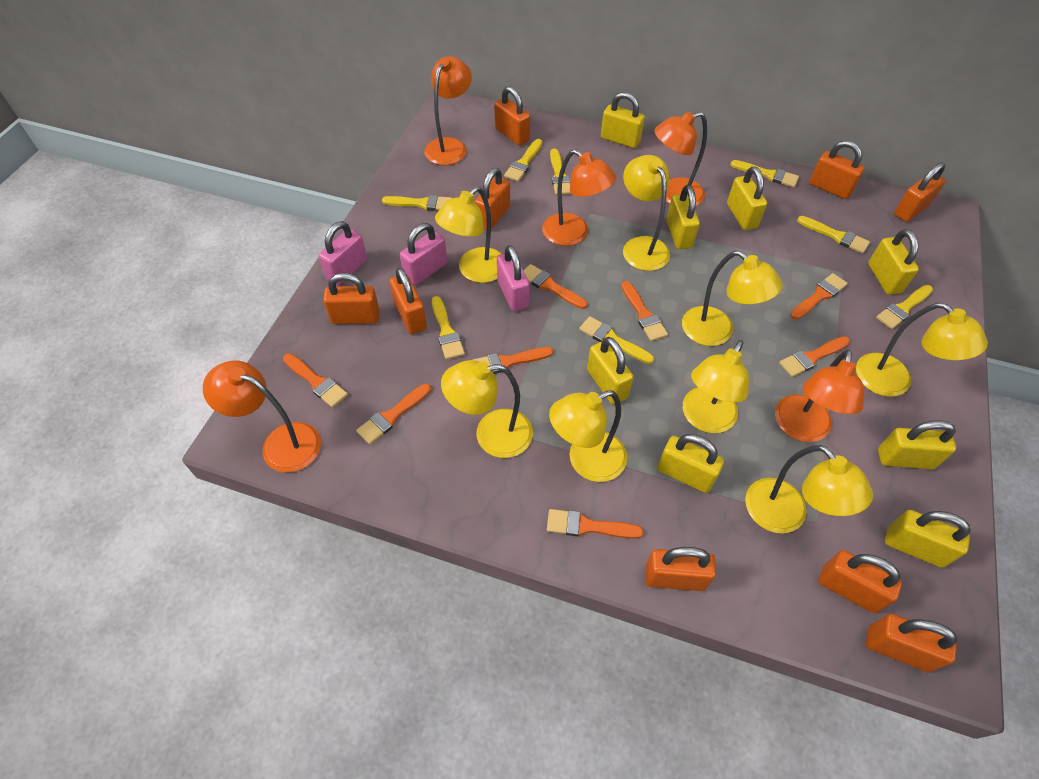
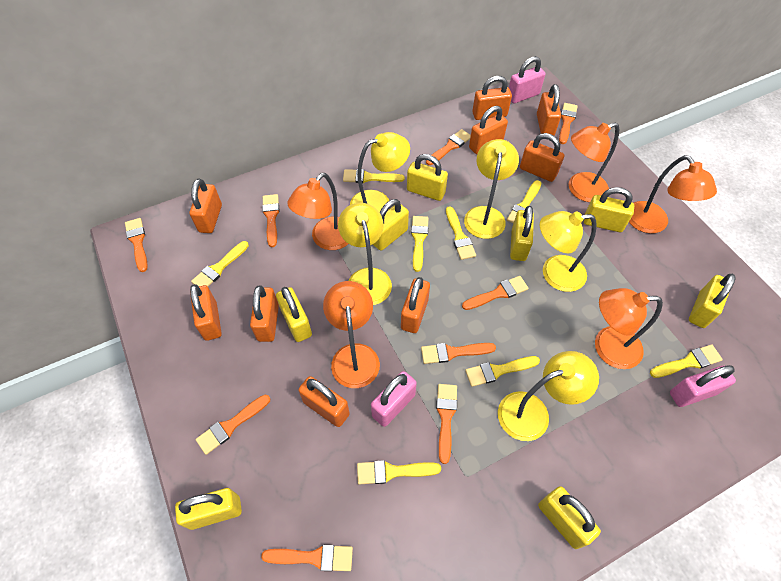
orange brush: [283,353,348,408] [356,384,431,445] [473,347,553,374] [523,264,587,309] [547,509,644,539] [621,281,668,341] [779,336,850,377] [790,273,848,320] = 8 -> [125,218,148,272] [196,395,270,455] [261,545,353,571] [262,194,279,247] [421,343,496,364] [426,129,471,165] [436,384,457,464] [462,276,529,310] [559,103,578,144] = 9
yellow lamp: [435,186,502,283] [441,360,533,458] [549,390,627,482] [623,155,670,271] [682,251,783,346] [683,340,749,433] [745,445,873,533] [856,303,988,397] = 8 -> [338,203,392,305] [350,132,410,213] [464,139,519,239] [498,351,599,441] [540,211,596,292] = 5

